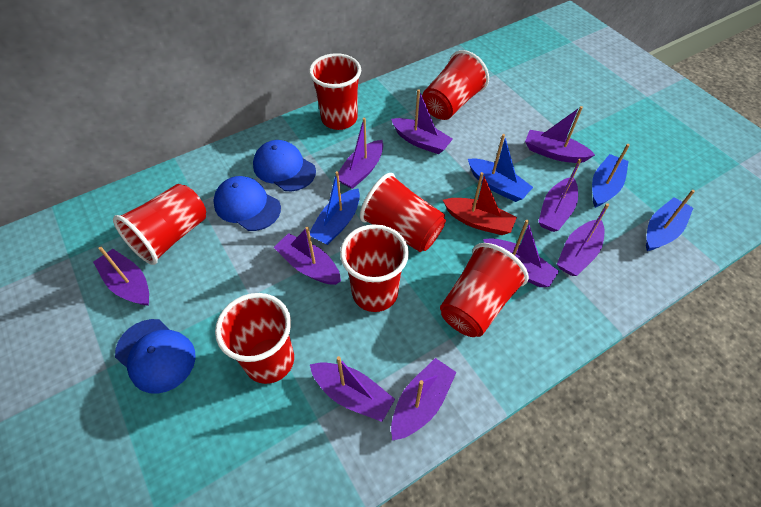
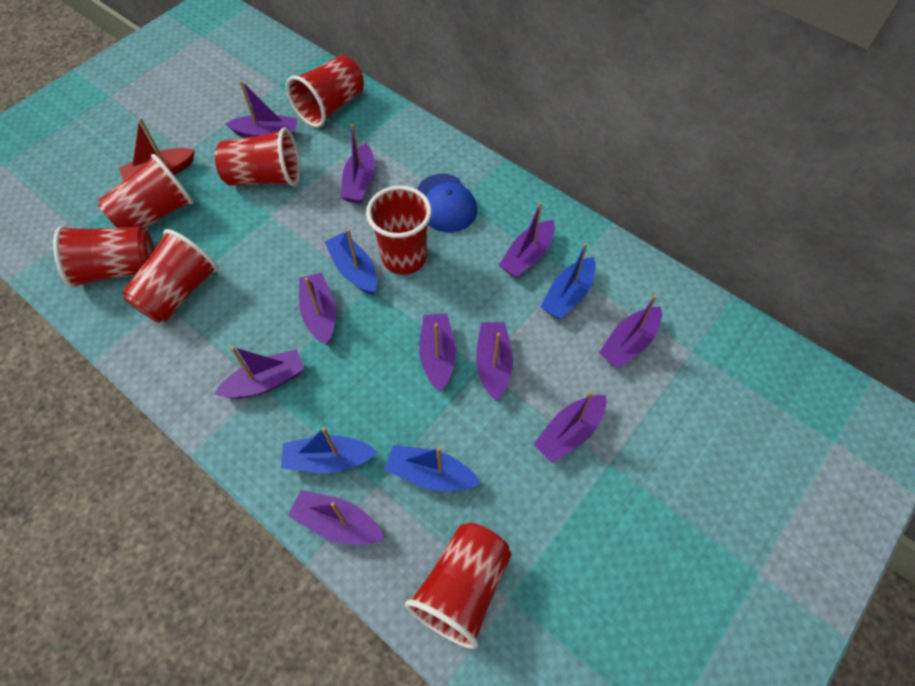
blue cap: [115,319,196,394] [213,176,281,231] [253,140,316,191] = 3 -> [417,174,477,232] = 1

